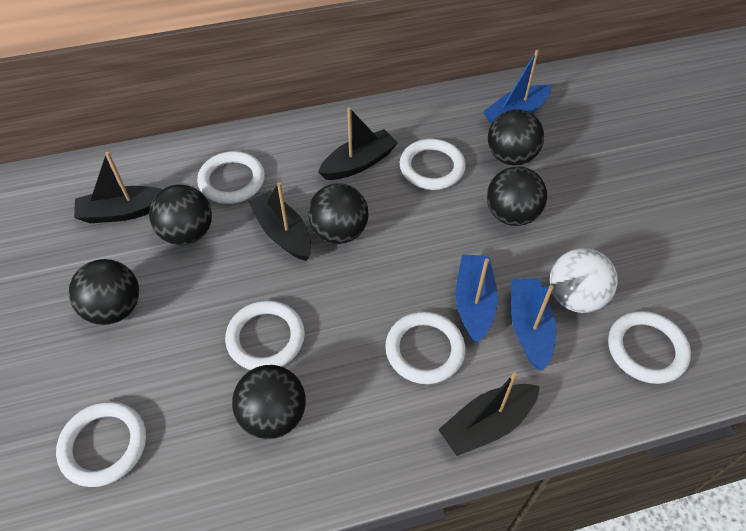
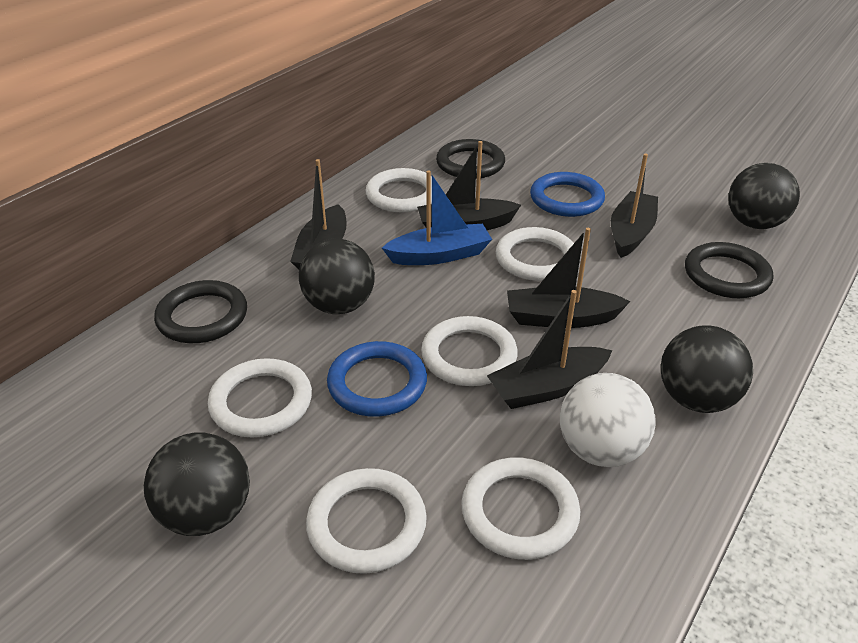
black ball: [69,259,139,325] [149,185,212,245] [232,365,306,439] [308,183,369,244] [487,166,547,226] [488,109,544,166] = 6 -> [144,433,250,536] [299,239,375,314] [661,325,753,413] [728,163,800,229] = 4
black boat: [74,152,163,223] [248,182,311,261] [318,107,398,180] [438,372,540,456] = 4 -> [290,159,347,269] [417,141,521,230] [487,290,612,409] [507,228,630,328] [611,154,658,258] = 5
black ring: none = 0 -> [154,280,247,343] [436,139,505,179] [685,242,773,298] = 3
blue boat: [455,254,498,343] [483,50,551,124] [511,278,556,370] = 3 -> [382,170,492,265] = 1
blue ring: none = 0 -> [327,341,427,417] [530,172,605,217] = 2

